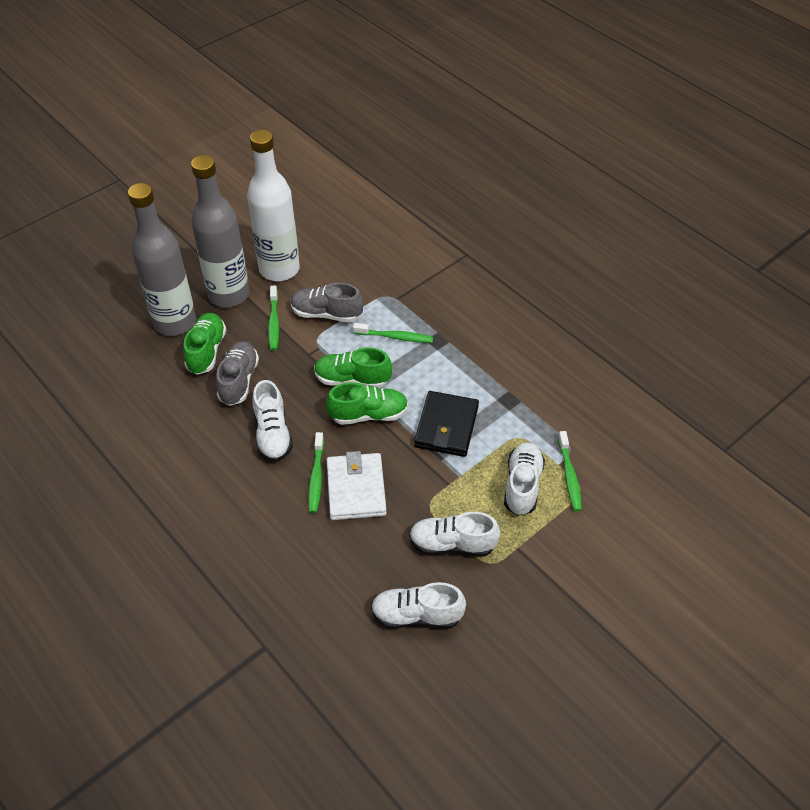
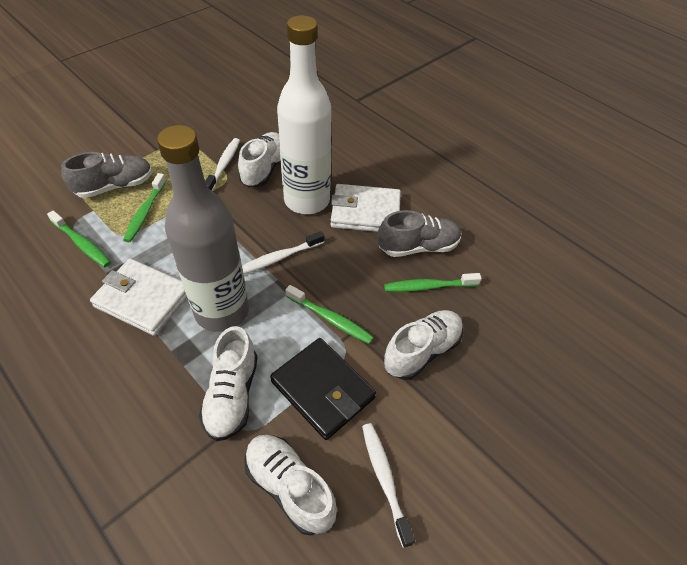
green shoe: [183,313,226,375] [314,347,392,388] [326,382,408,425] = 3 -> none = 0
grey bottle: [128,183,196,336] [191,155,249,307] = 2 -> [157,125,249,332] = 1
white toothbrush: none = 0 -> [205,138,240,191] [242,231,324,274] [362,423,415,548] = 3
white wallet: [327,451,387,520] = 1 -> [90,259,187,336] [331,184,401,232] = 2

